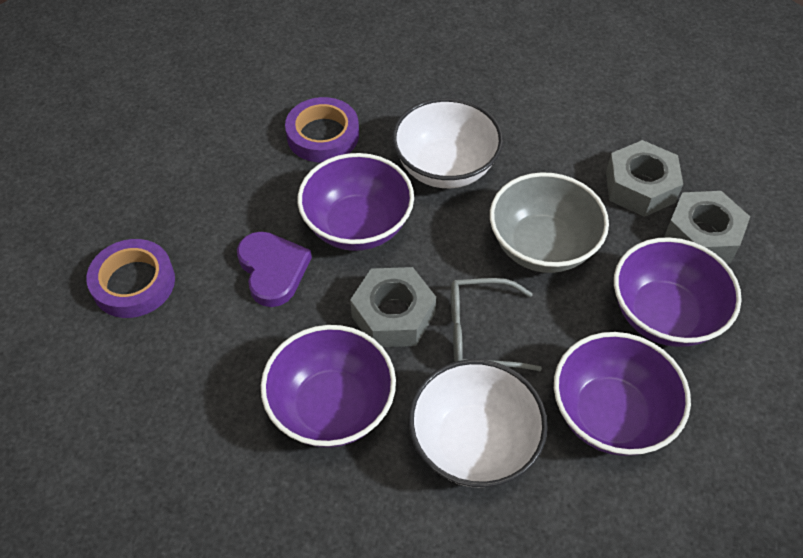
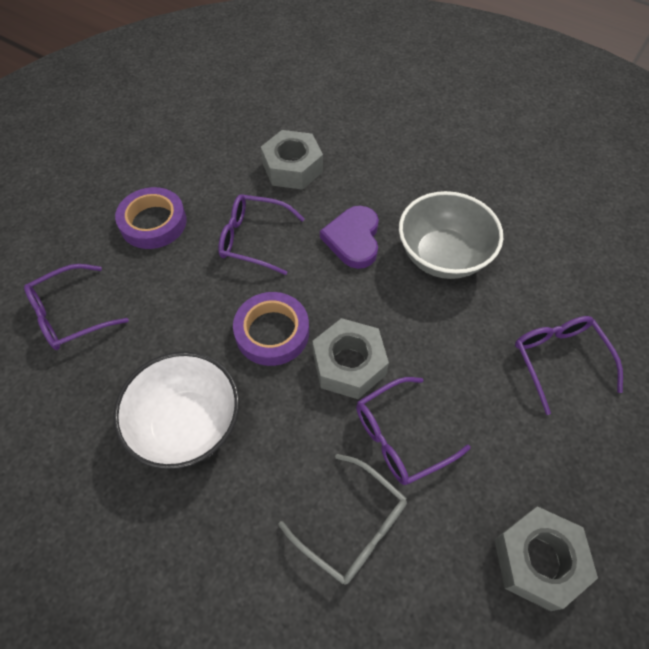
purple bowl: [261,325,396,448] [298,153,414,251] [554,332,691,456] [614,237,742,347] = 4 -> none = 0
purple glasses: none = 0 -> [24,264,129,350] [218,194,305,275] [356,377,471,485] [515,316,623,415] = 4
white bowl: [392,98,503,188] [409,359,548,488] = 2 -> [113,351,239,469] = 1

